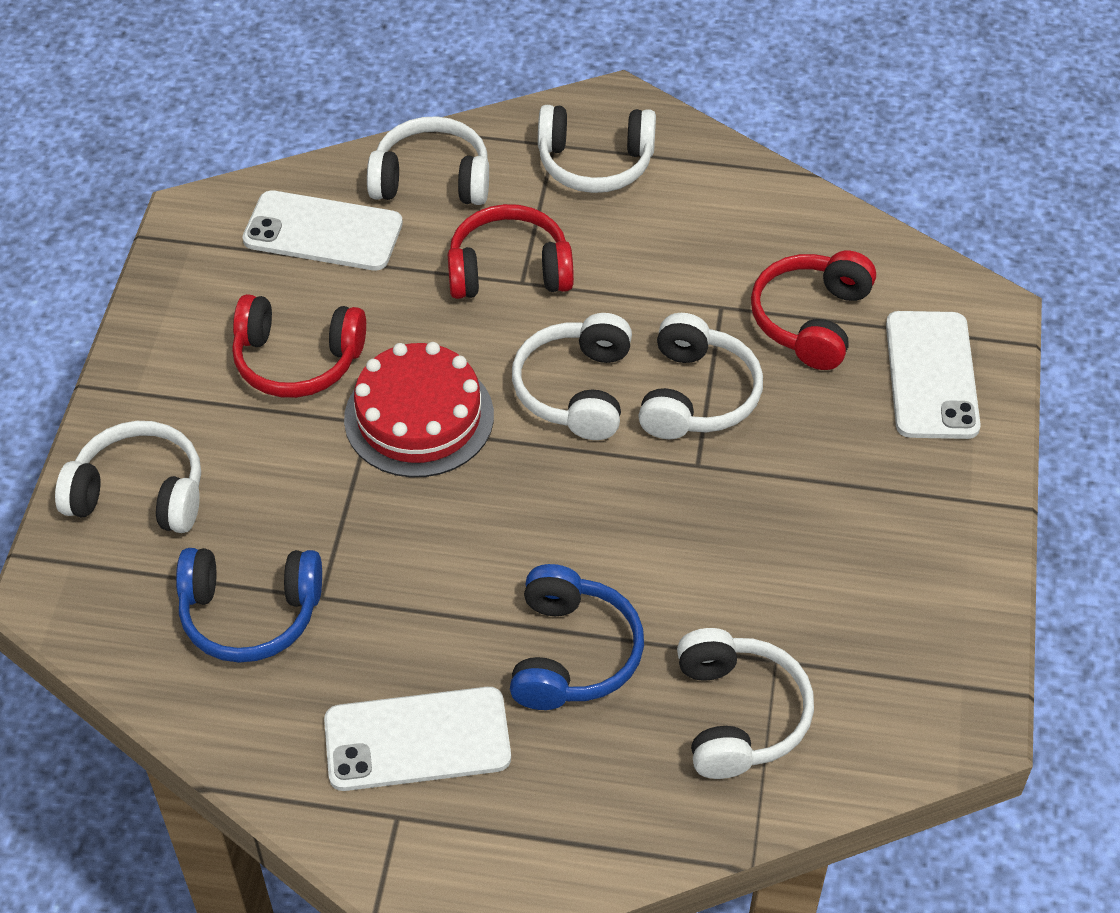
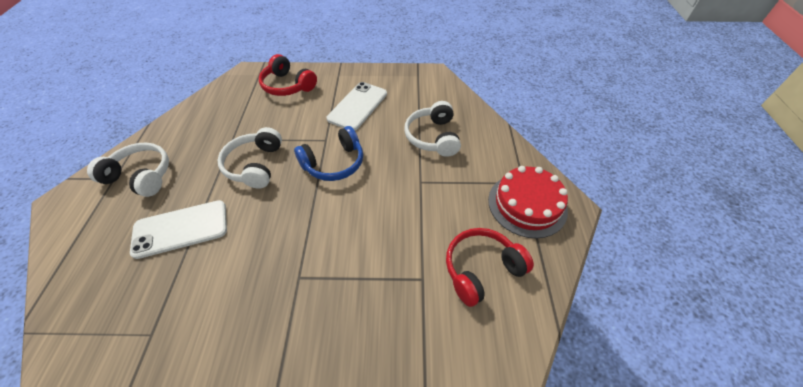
blue headphones: [176,548,322,663] [510,564,644,710] = 2 -> [294,126,363,181] = 1
red headphones: [232,294,366,398] [448,204,574,299] [751,251,876,370] = 3 -> [259,54,317,96] [446,228,534,307] = 2
white headphones: [55,421,201,533] [367,116,489,205] [512,313,632,440] [538,105,656,193] [638,313,763,439] [677,628,814,779] = 6 -> [87,143,169,197] [217,127,282,189] [404,101,461,157] = 3
white phone: [242,190,403,271] [324,687,511,791] [886,311,981,439] = 3 -> [130,200,227,259] [327,82,387,130] = 2

